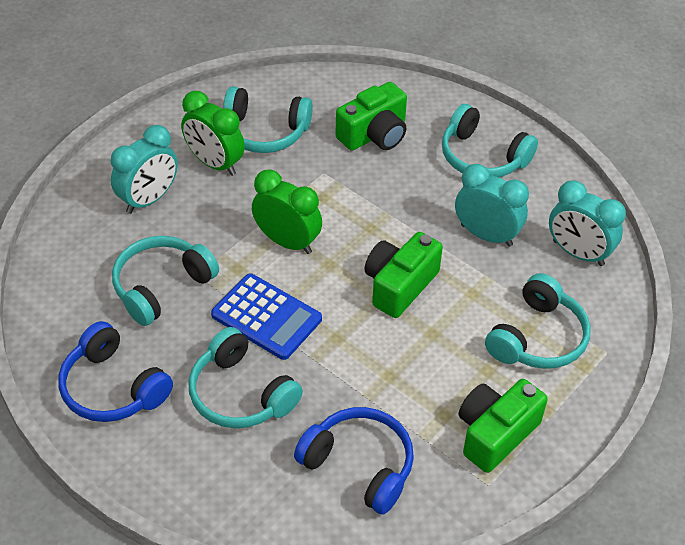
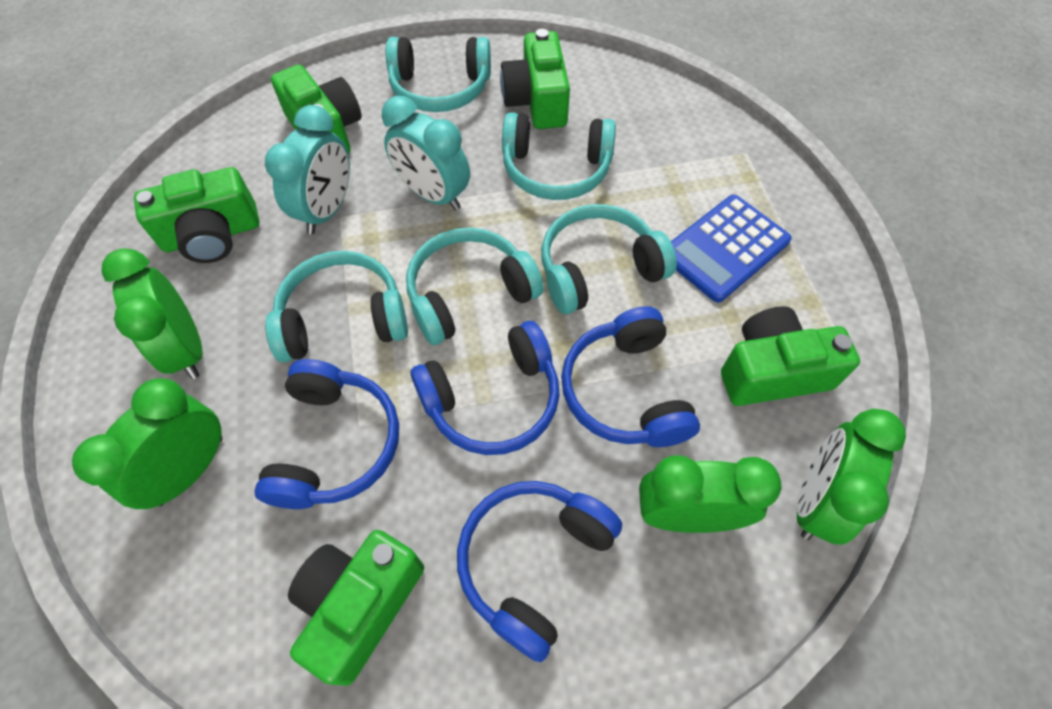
blue headphones: [58,321,173,422] [294,407,414,515] = 2 -> [255,359,399,509] [411,321,560,455] [457,481,622,662] [561,306,700,447] = 4
green camera: [335,82,407,151] [364,232,443,318] [459,379,548,473] = 3 -> [134,167,260,263] [271,65,362,153] [288,530,424,686] [500,29,570,129] [721,306,860,406] = 5
green clock: [181,91,245,176] [252,170,322,254] = 2 -> [72,378,222,509] [101,248,203,379] [639,455,782,533] [797,409,906,545] = 4
turquoise clock: [111,125,178,214] [455,164,529,247] [549,180,626,266] = 3 -> [265,105,350,234] [382,96,470,211] = 2

